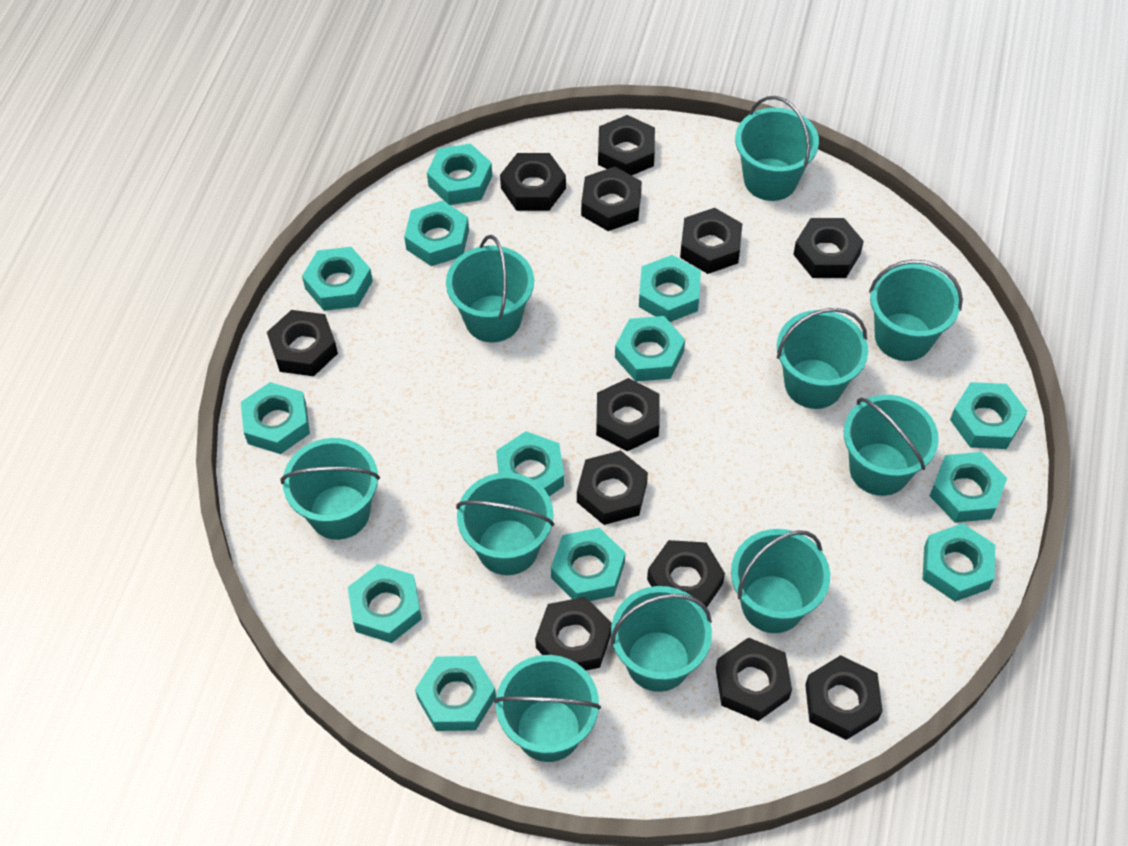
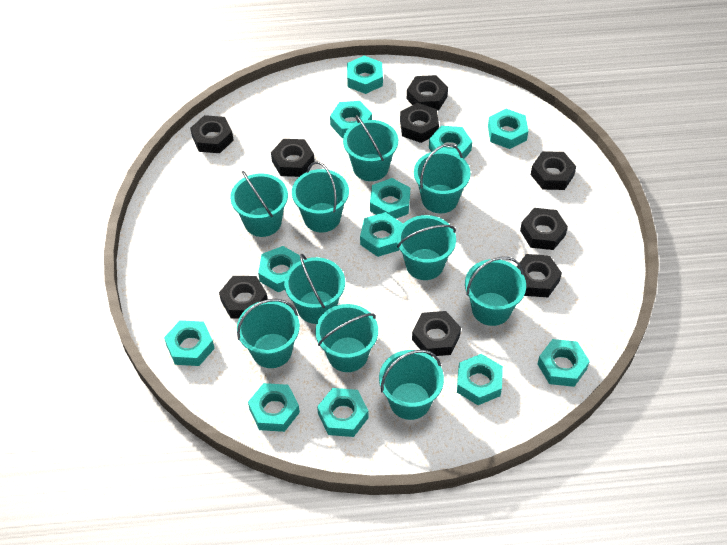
black nut: [267,310,338,376] [500,153,566,211] [535,597,612,670] [577,450,648,525] [581,167,642,231] [596,378,660,451] [598,115,655,176] [647,540,725,607] [680,208,742,274] [716,637,792,721] [793,218,864,278] [805,655,883,740] = 12 -> [190,115,234,153] [219,276,268,319] [271,139,315,177] [400,103,439,143] [407,75,448,110] [412,311,461,356] [517,254,562,297] [520,208,568,250] [531,151,576,190] = 9
turquoise nut: [241,382,310,454] [302,247,373,311] [348,564,422,643] [404,201,469,266] [415,656,496,731] [427,144,492,205] [496,431,564,496] [551,528,625,601] [615,316,685,382] [639,255,701,322] [922,523,995,602] [930,452,1007,523] [950,382,1028,449] = 13 -> [164,320,215,366] [248,383,300,432] [258,246,301,292] [317,388,369,437] [330,101,372,138] [347,56,383,94] [360,212,403,257] [370,178,410,219] [429,126,472,159] [457,354,503,405] [488,109,528,149] [538,339,590,387] = 12

